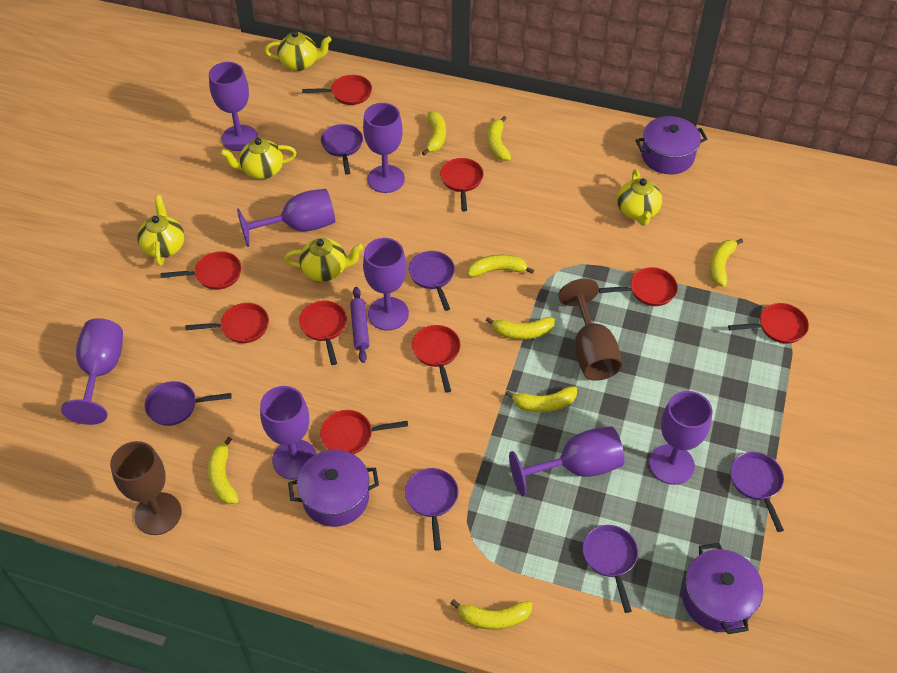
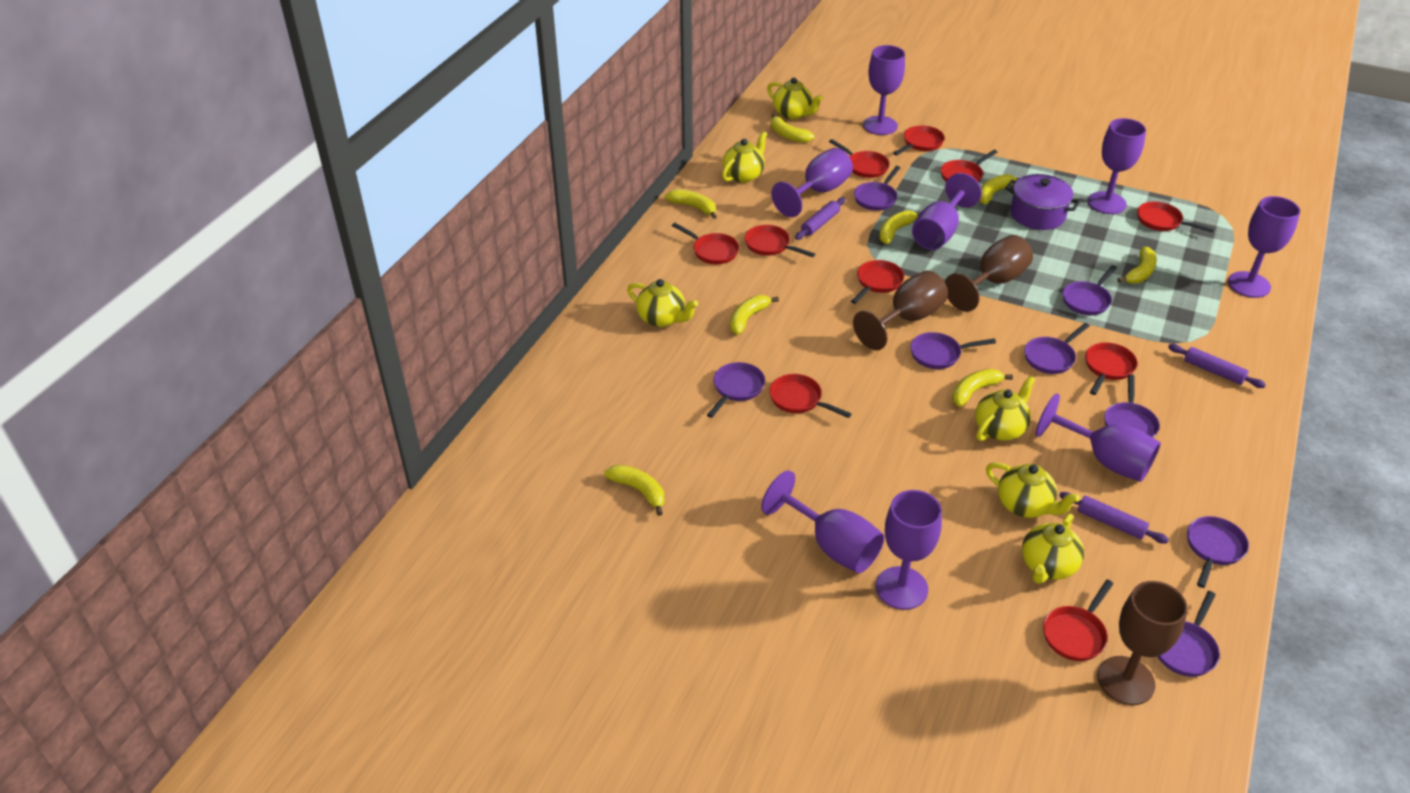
brown goblet: [110,441,182,535] [558,279,622,381] = 2 -> [853,270,948,350] [945,235,1033,312] [1097,581,1188,705] = 3
purple pan: [144,381,232,426] [321,124,363,175] [405,468,458,551] [409,251,455,311] [583,525,638,613] [730,452,784,532] = 6 -> [707,362,765,418] [854,166,900,211] [910,332,996,369] [1024,323,1090,374] [1063,265,1117,315] [1104,374,1160,437] [1157,591,1220,677] [1187,516,1249,588] = 8
purple pot: [288,450,379,527] [635,116,707,174] [682,543,763,634] = 3 -> [1005,174,1080,230] = 1
purple rolling pin: [350,287,369,363] = 1 -> [795,197,845,240] [1059,492,1169,544] [1168,344,1266,388] = 3
red pan: [161,251,241,290] [185,303,269,343] [299,301,347,365] [302,75,372,105] [320,410,408,454] [412,325,461,393] [440,158,483,212] [599,267,678,306] [728,303,809,344] = 9 -> [672,223,739,264] [745,225,815,257] [769,374,851,418] [829,139,890,178] [851,260,904,304] [893,125,945,156] [941,150,998,183] [1043,580,1114,661] [1085,342,1138,395] [1137,201,1215,233] = 10
yellow teapot: [137,195,184,266] [220,138,297,179] [265,31,332,71] [284,238,363,282] [617,169,662,226] = 5 -> [627,279,698,327] [722,131,767,183] [767,78,823,120] [975,376,1035,441] [986,462,1080,518] [1022,514,1084,584] = 6

